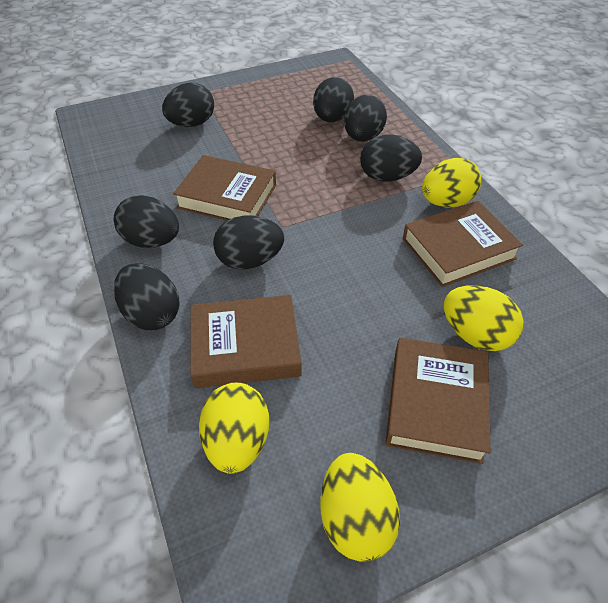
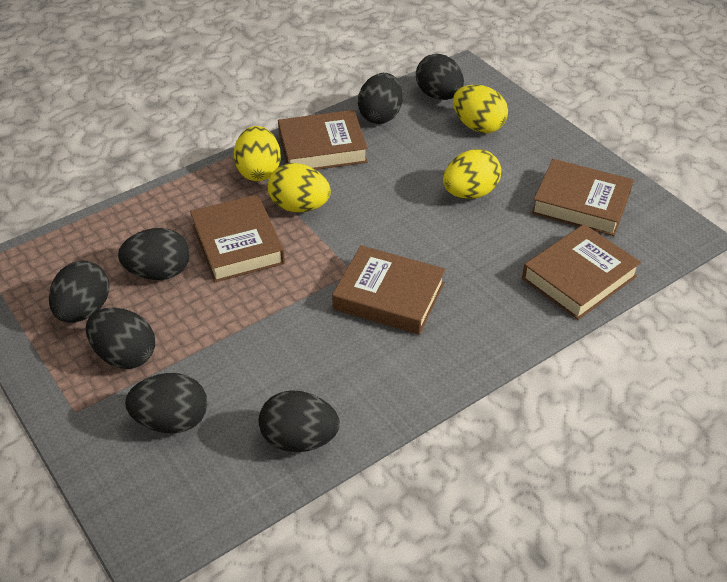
brown book: [173,155,276,221] [190,295,302,388] [386,338,491,464] [403,201,523,287] = 4 -> [190,194,285,282] [278,110,368,170] [332,245,446,335] [522,224,641,320] [531,159,634,236] = 5

